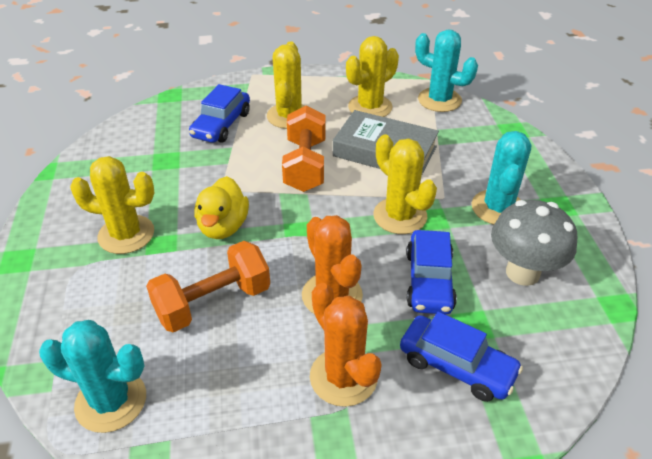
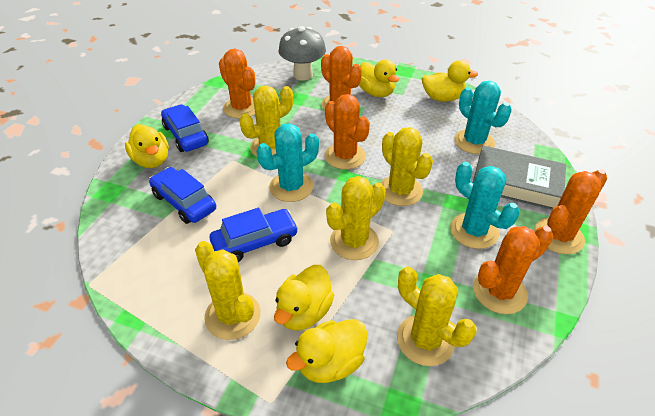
orange cactus: [302,215,363,314] [310,283,382,407] = 2 -> [219,49,256,119] [321,46,362,110] [324,94,370,170] [473,226,554,314] [534,169,607,254] = 5
orange dumbbell: [146,241,270,332] [282,106,326,192] = 2 -> none = 0
yellow cactus: [70,156,155,254] [267,42,305,129] [346,36,399,117] [373,135,437,234] = 4 -> [195,241,261,340] [240,86,293,157] [326,176,386,260] [380,127,433,206] [397,267,477,366] = 5
yellow duck: [194,176,249,239] = 1 -> [125,124,169,168] [274,265,334,331] [286,319,367,383] [359,60,399,97] [422,60,478,102] = 5

